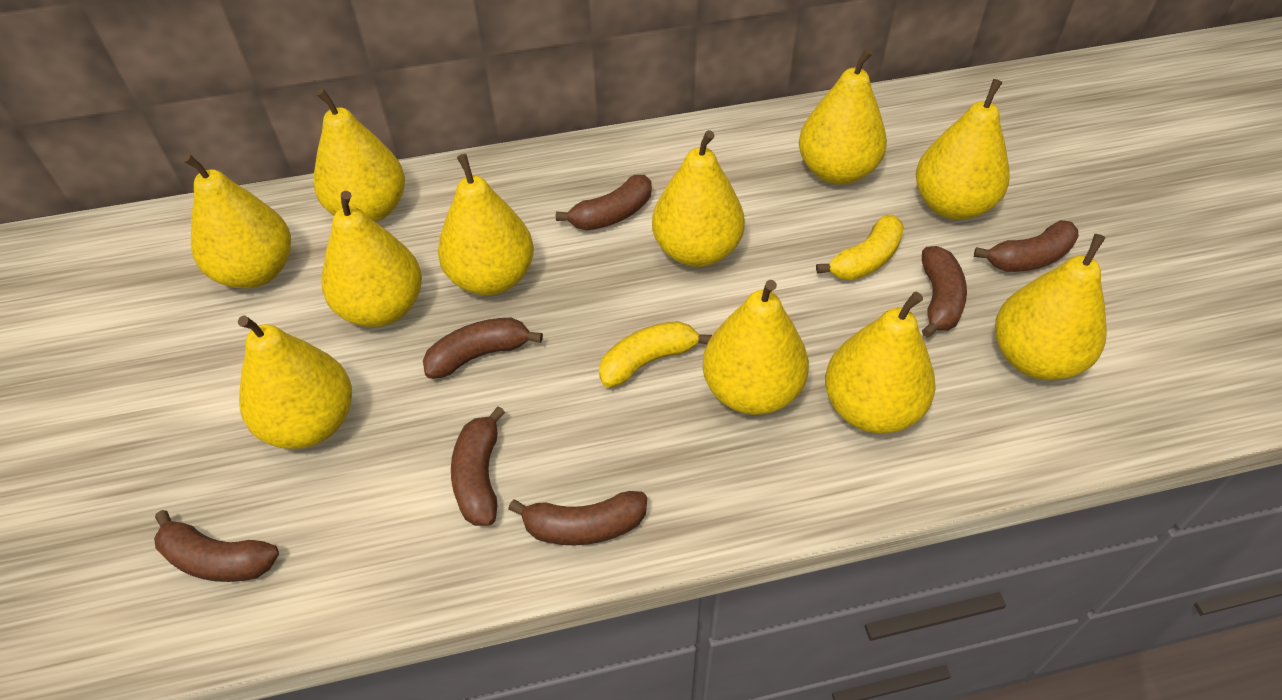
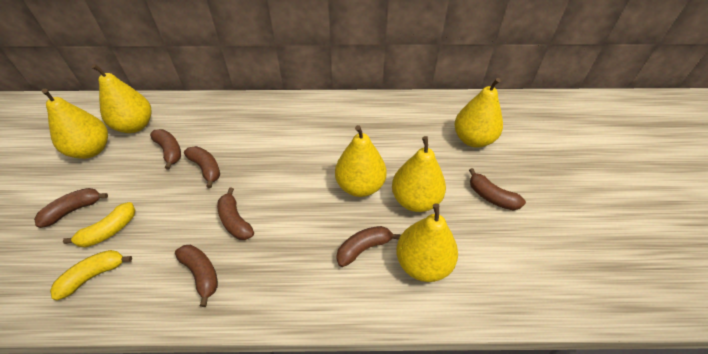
yellow pear: [183,154,291,289] [238,316,352,449] [314,89,405,222] [322,191,422,327] [438,154,534,295] [652,130,745,267] [702,280,809,415] [799,48,887,185] [825,292,936,433] [916,79,1010,220] [995,234,1107,380] = 11 -> [42,89,108,159] [92,64,151,133] [335,125,387,197] [392,136,446,212] [396,203,458,282] [454,78,503,148] = 6

